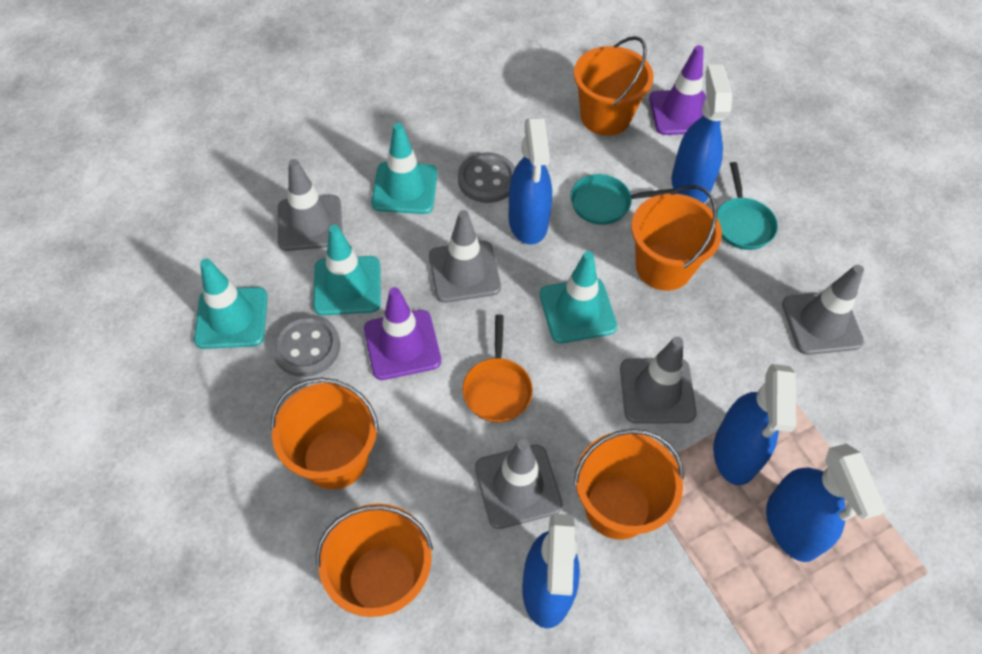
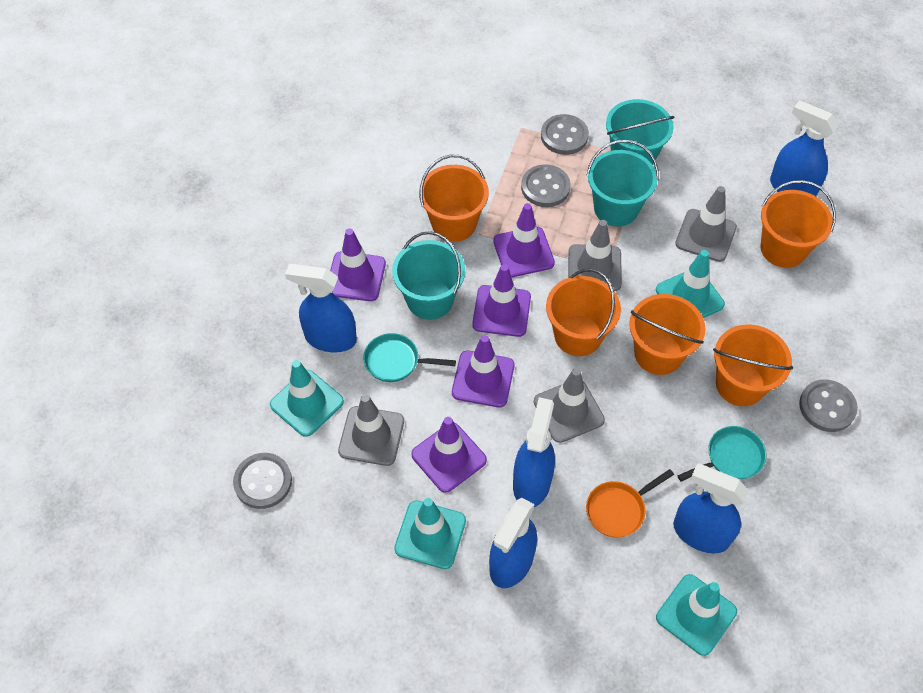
grey button: [271,314,340,377] [458,152,515,203] = 2 -> [233,453,292,509] [521,164,570,207] [541,114,589,155] [799,379,858,432] = 4
grey traffic cone: [278,159,342,251] [429,210,501,303] [475,439,563,529] [620,337,696,424] [782,265,864,355] = 5 -> [338,394,404,466] [534,368,605,443] [568,220,622,291] [675,186,737,262] = 4
purple traffic cone: [364,287,441,380] [649,45,706,135] = 2 -> [330,229,386,301] [411,417,487,493] [452,335,515,407] [472,264,531,337] [493,203,555,277] = 5
turquoise bucket: none = 0 -> [392,231,465,320] [587,139,659,227] [606,99,674,165] = 3

